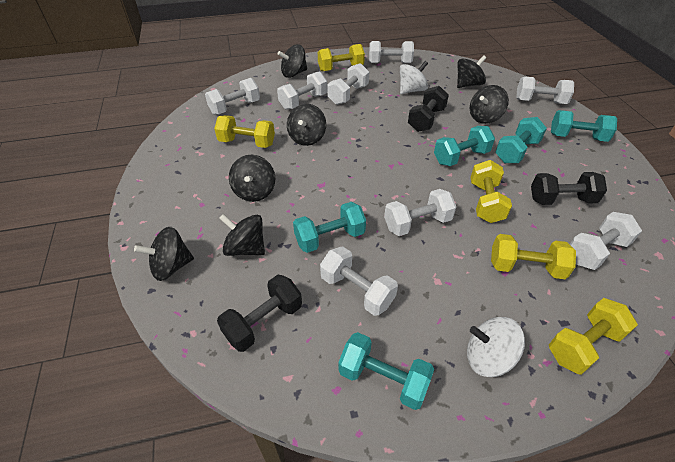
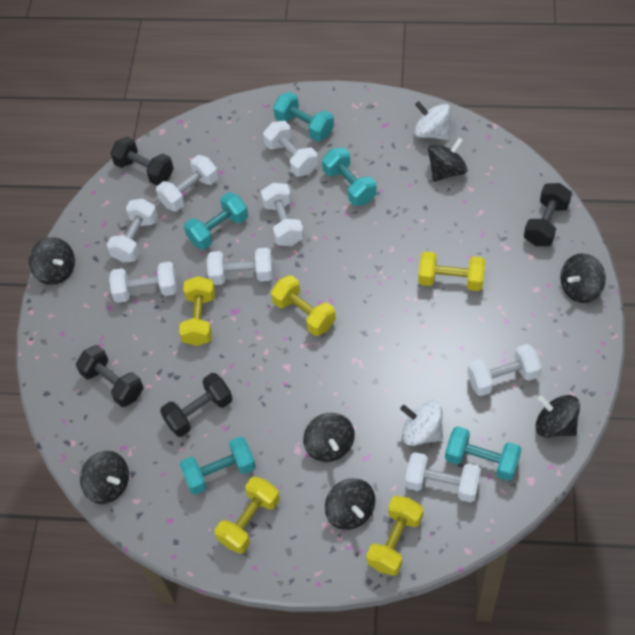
black dumbbell: [217,275,302,352] [408,86,449,132] [531,172,607,205] = 3 -> [76,345,144,407] [110,136,174,186] [160,373,232,437] [524,183,572,246] = 4

